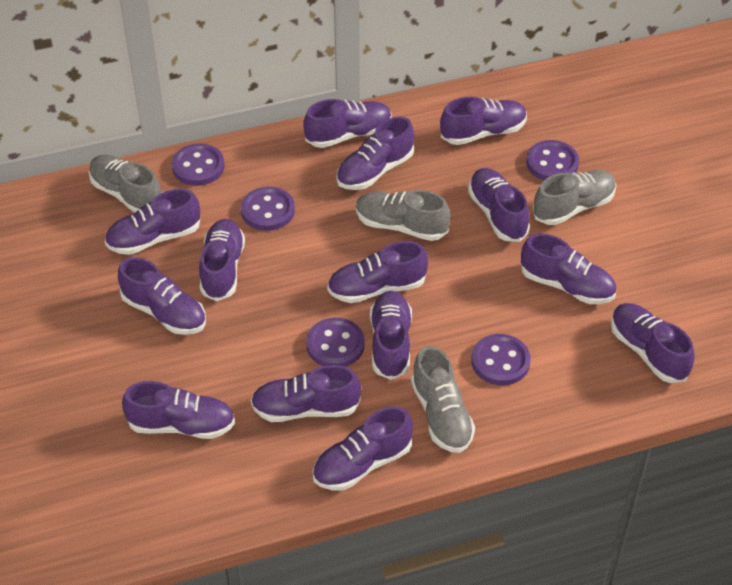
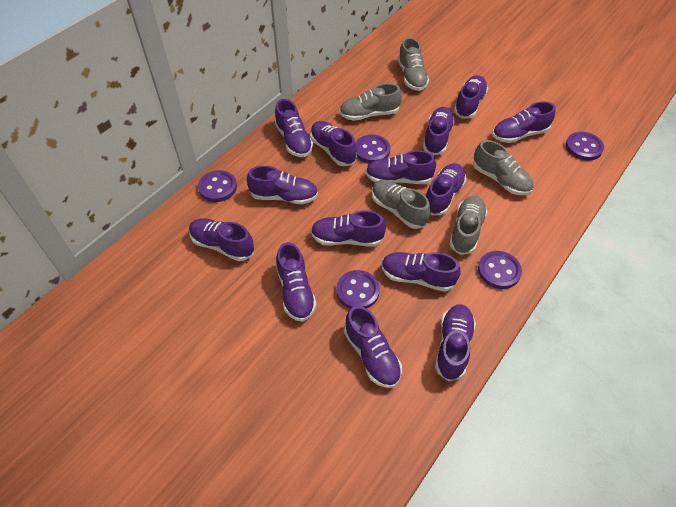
grey shoe: [89,154,162,212] [356,190,450,241] [411,346,475,453] [533,170,616,225] = 4 -> [339,83,402,121] [372,180,431,229] [398,37,429,91] [449,196,488,255] [473,140,534,195] = 5

